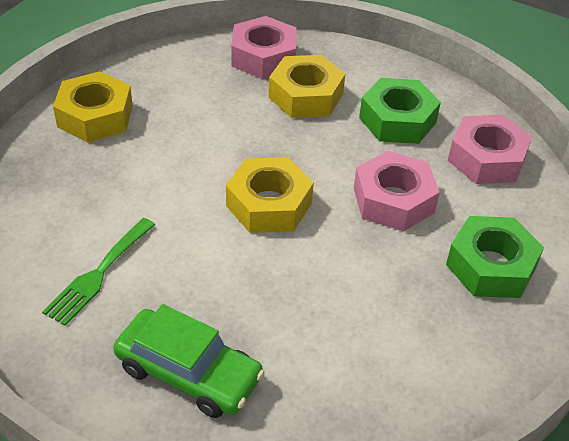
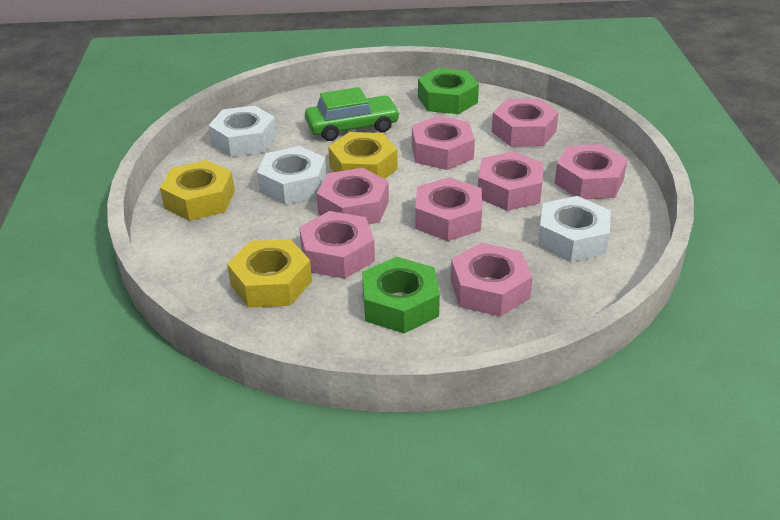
green fork: [42,218,155,326] = 1 -> none = 0
pink nut: [231,16,296,79] [354,151,440,232] [448,115,532,184] = 3 -> [299,211,375,279] [317,168,389,224] [412,116,475,170] [415,177,482,241] [451,243,533,317] [478,151,544,211] [492,99,559,146] [555,144,627,199] = 8
white nut: none = 0 -> [208,105,277,157] [257,146,326,205] [538,196,611,262] = 3

